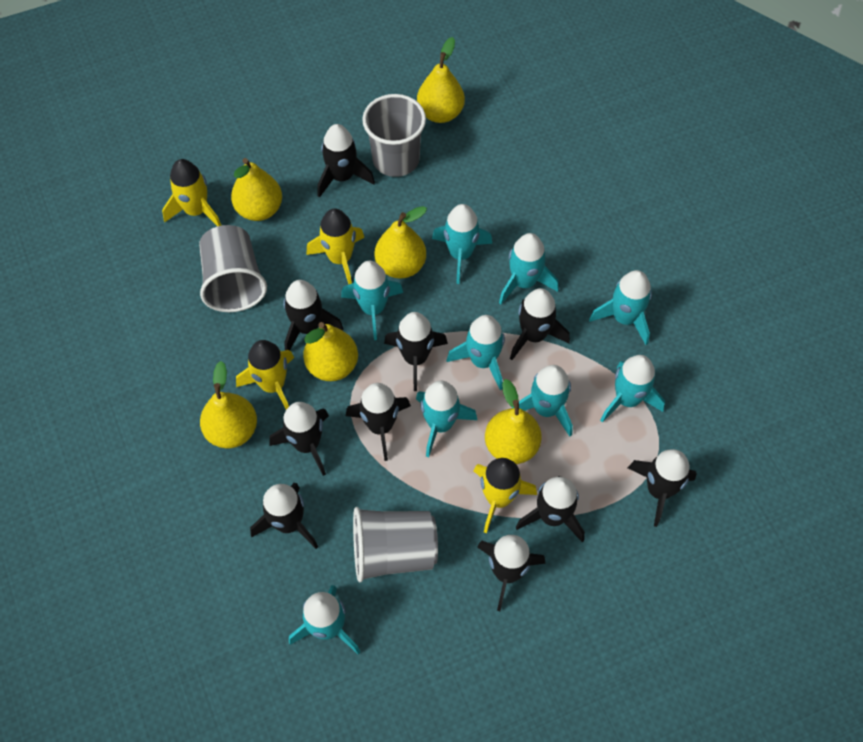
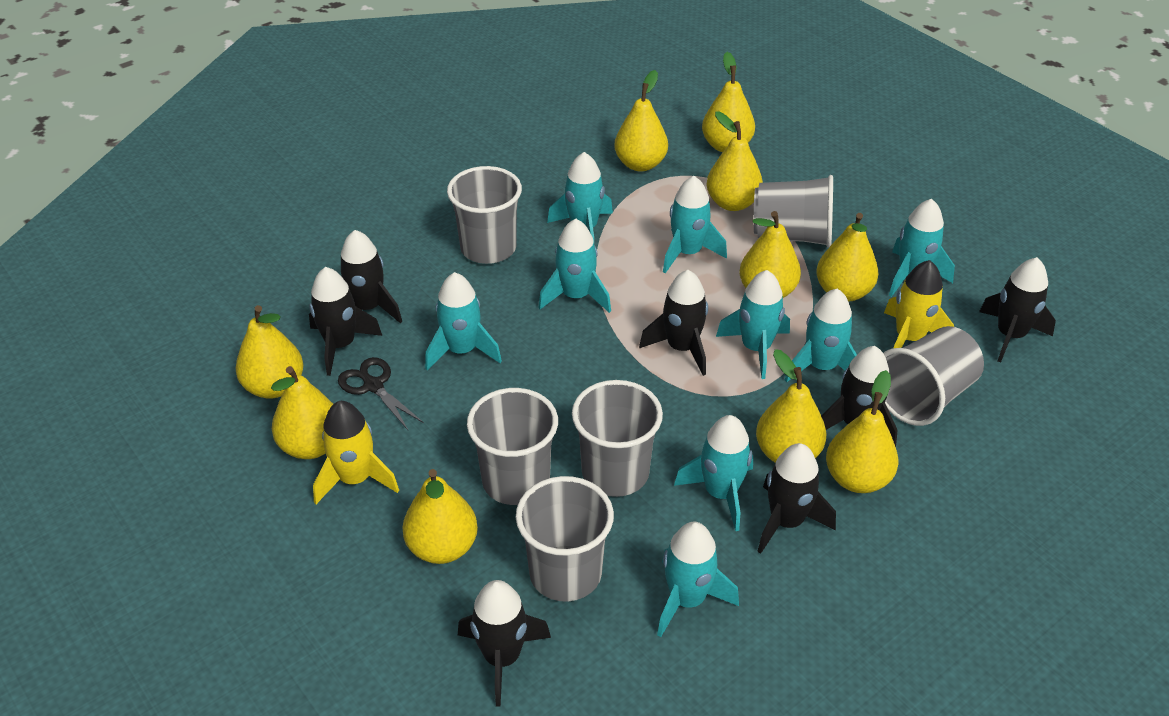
black rocket: [250,483,318,549] [269,402,329,476] [283,280,344,350] [318,124,375,198] [346,383,411,461] [384,312,448,391] [477,535,545,611] [510,288,570,360] [516,476,585,542] [628,449,697,527] = 10 -> [309,267,382,376] [341,230,402,323] [458,580,551,707] [639,270,708,376] [757,443,836,554] [821,346,898,447] [979,257,1056,362] = 7
black scissors: none = 0 -> [338,357,424,430] = 1
grey cup: [199,225,267,312] [353,507,438,582] [362,94,426,177] = 3 -> [447,166,522,264] [467,388,558,505] [516,476,614,601] [572,380,663,497] [754,175,833,248] [883,326,984,426] = 6
yellow pear: [200,361,257,448] [231,158,282,221] [303,322,358,381] [374,206,427,279] [417,37,465,123] [485,379,542,464] = 6 -> [235,305,303,399] [271,366,333,459] [402,469,478,564] [614,70,668,172] [702,52,755,152] [706,111,763,211] [740,211,801,298] [756,349,826,463] [816,213,878,302] [826,370,898,493] = 10
yellow rocket: [162,159,222,226] [236,340,294,410] [306,209,364,284] [474,458,537,533] = 4 -> [313,401,399,504] [884,260,954,348] = 2

